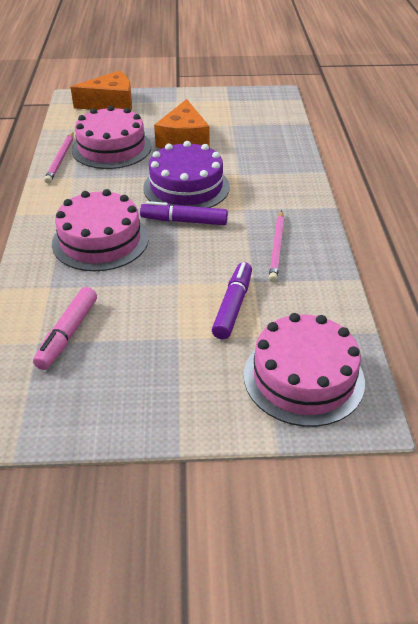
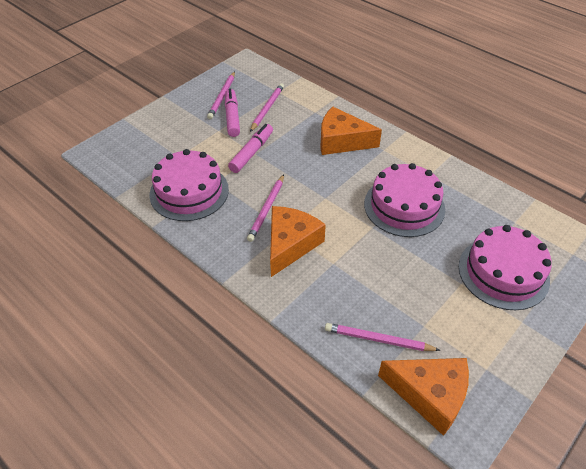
orange cheese: [71,71,132,110] [154,99,210,148] = 2 -> [270,206,326,277] [320,107,382,155] [378,358,469,436] = 3
pink marker: [33,287,97,370] = 1 -> [225,89,240,137] [228,124,273,173] = 2
pink pencil: [44,132,74,183] [269,210,284,282] = 2 -> [207,72,235,119] [247,174,284,242] [250,83,284,132] [325,323,440,351] = 4
purple cake: [143,141,230,208] = 1 -> none = 0
purple marker: [140,201,228,225] [212,262,252,340] = 2 -> none = 0

